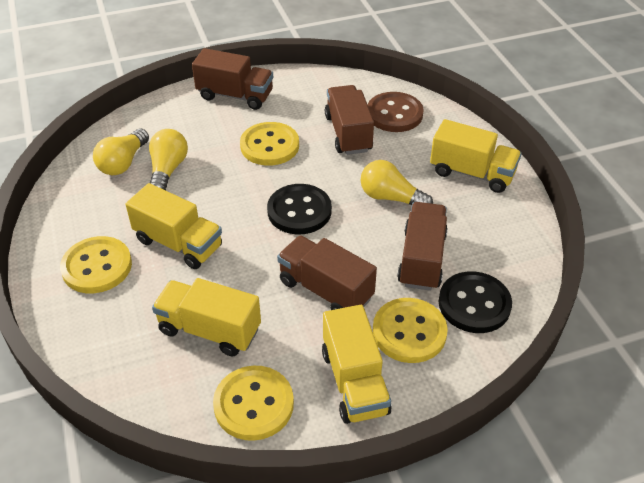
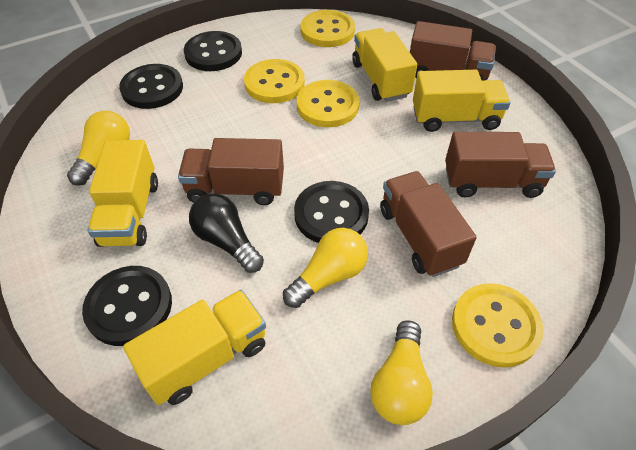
black button: [267,184,332,235] [439,271,512,333] = 2 -> [82,266,172,346] [119,64,183,109] [184,31,242,71] [294,181,369,243] = 4
black light bulb: none = 0 -> [189,193,264,273] = 1
brown button: [367,92,424,132] = 1 -> none = 0

